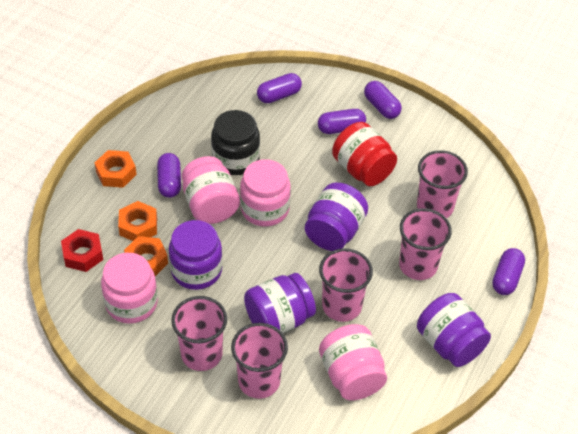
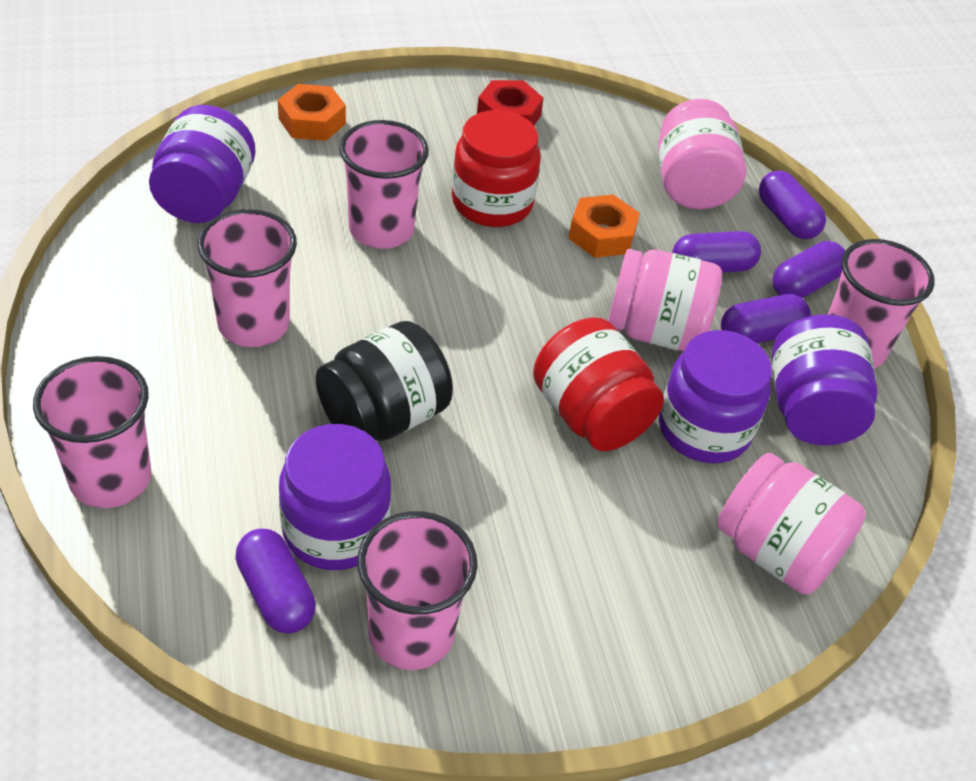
orange nut: [95,150,137,188] [118,201,157,241] [124,236,168,276] = 3 -> [278,84,346,141] [568,195,640,258] = 2
pink jar: [101,253,158,324] [182,156,240,224] [240,159,291,227] [319,324,387,400] = 4 -> [608,249,722,352] [658,99,746,209] [717,453,866,594] = 3
red jar: [332,122,397,186] = 1 -> [452,110,541,227] [533,318,664,451] = 2

